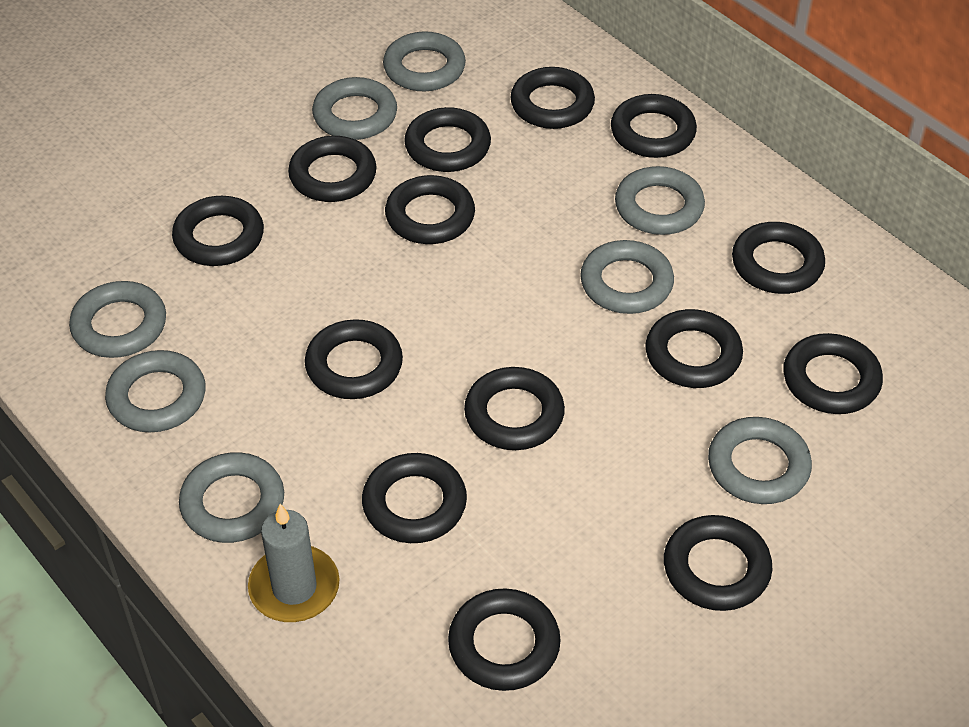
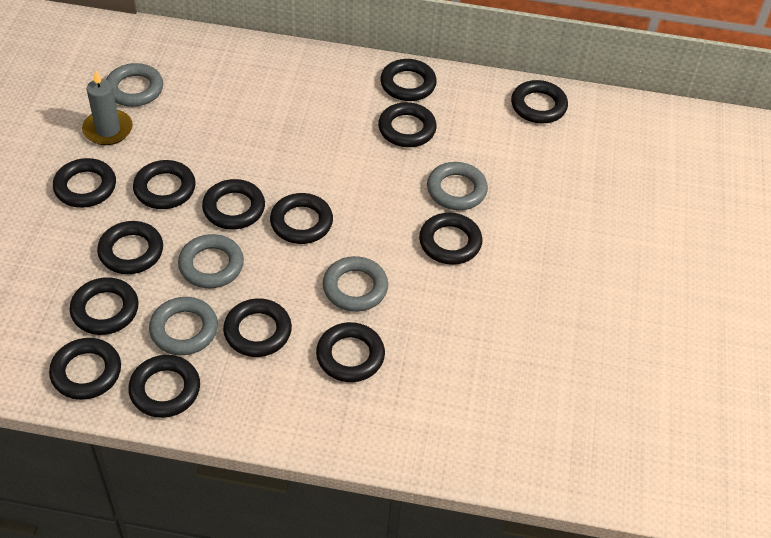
grey ring: [69,281,166,358] [105,350,206,432] [179,452,284,543] [312,77,397,140] [383,31,466,91] [580,240,674,314] [615,166,705,235] [708,417,812,504] = 8 -> [106,63,163,107] [149,297,218,355] [178,234,244,288] [323,256,388,312] [427,162,488,210] = 5

